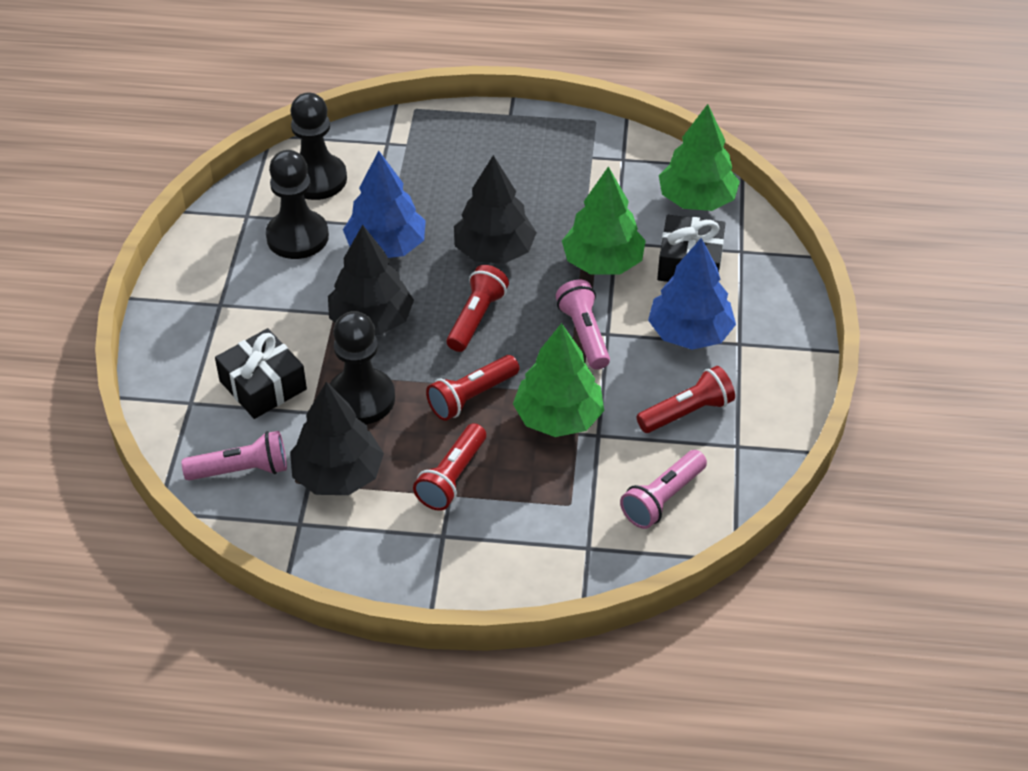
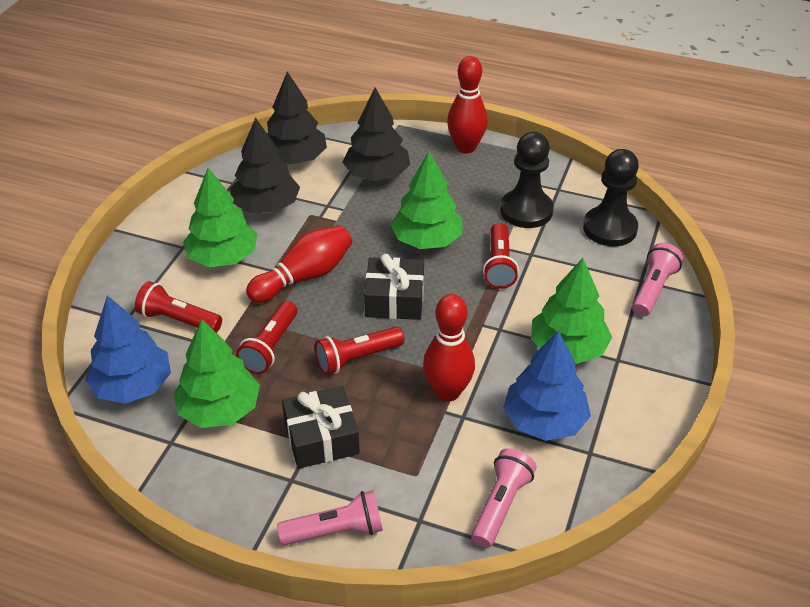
black pawn: [266,150,329,259] [290,93,347,200] [329,311,395,424] = 3 -> [500,132,554,228] [583,149,639,246] = 2
green tree: [513,323,604,437] [562,166,646,275] [659,104,740,211] = 3 -> [173,319,260,428] [183,168,257,267] [391,151,462,249] [531,258,612,364] = 4
red bowling pin: none = 0 -> [246,225,352,303] [423,294,475,402] [447,56,488,154] = 3

